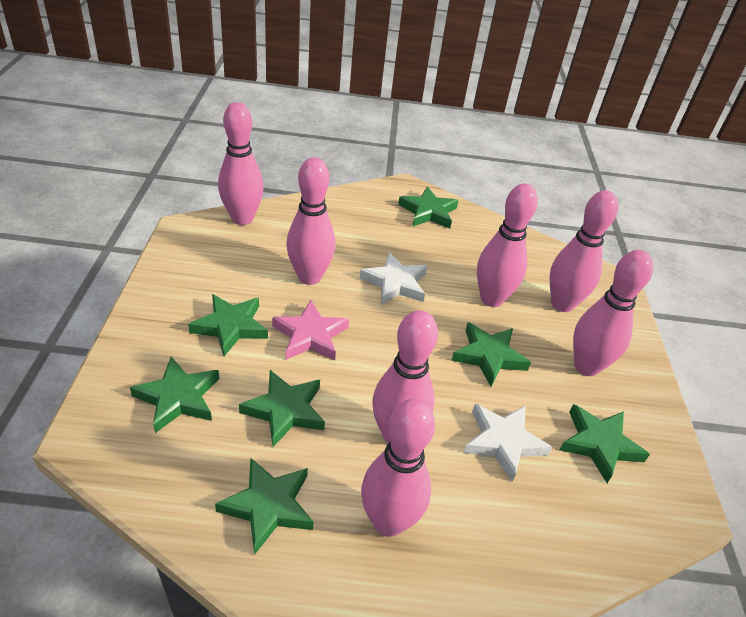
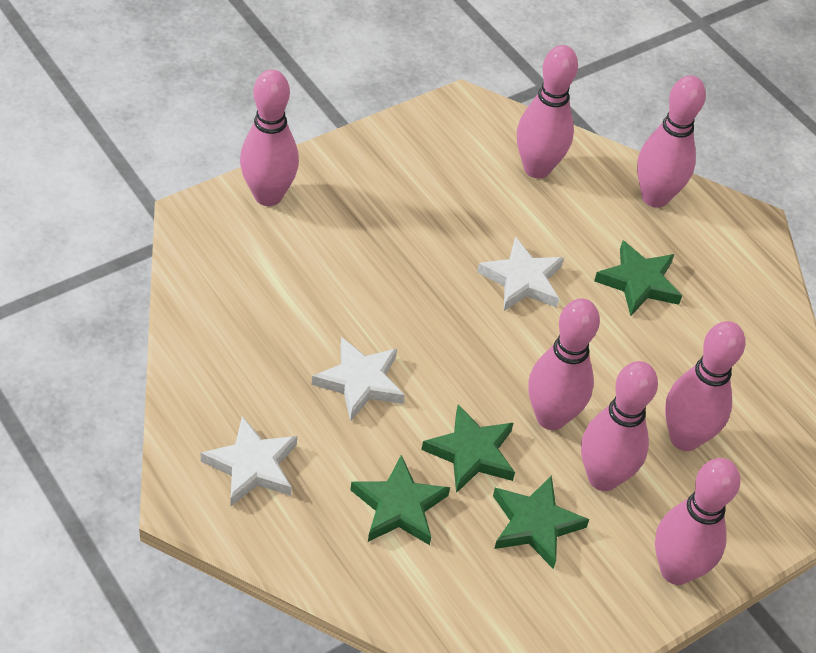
green star: [130,357,219,433] [188,294,268,356] [215,458,314,555] [239,370,325,447] [398,187,459,229] [452,322,531,386] [560,404,650,483] = 7 -> [350,455,450,545] [421,404,515,493] [493,475,590,569] [594,241,682,316] = 4
pink star: [272,300,349,360] = 1 -> none = 0
white star: [360,252,427,305] [463,404,552,482] = 2 -> [201,416,297,506] [311,337,405,422] [477,237,564,311] = 3

